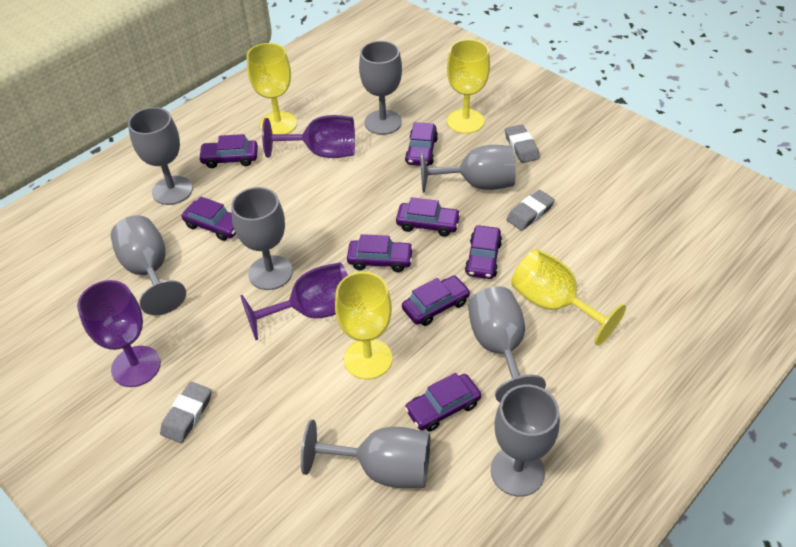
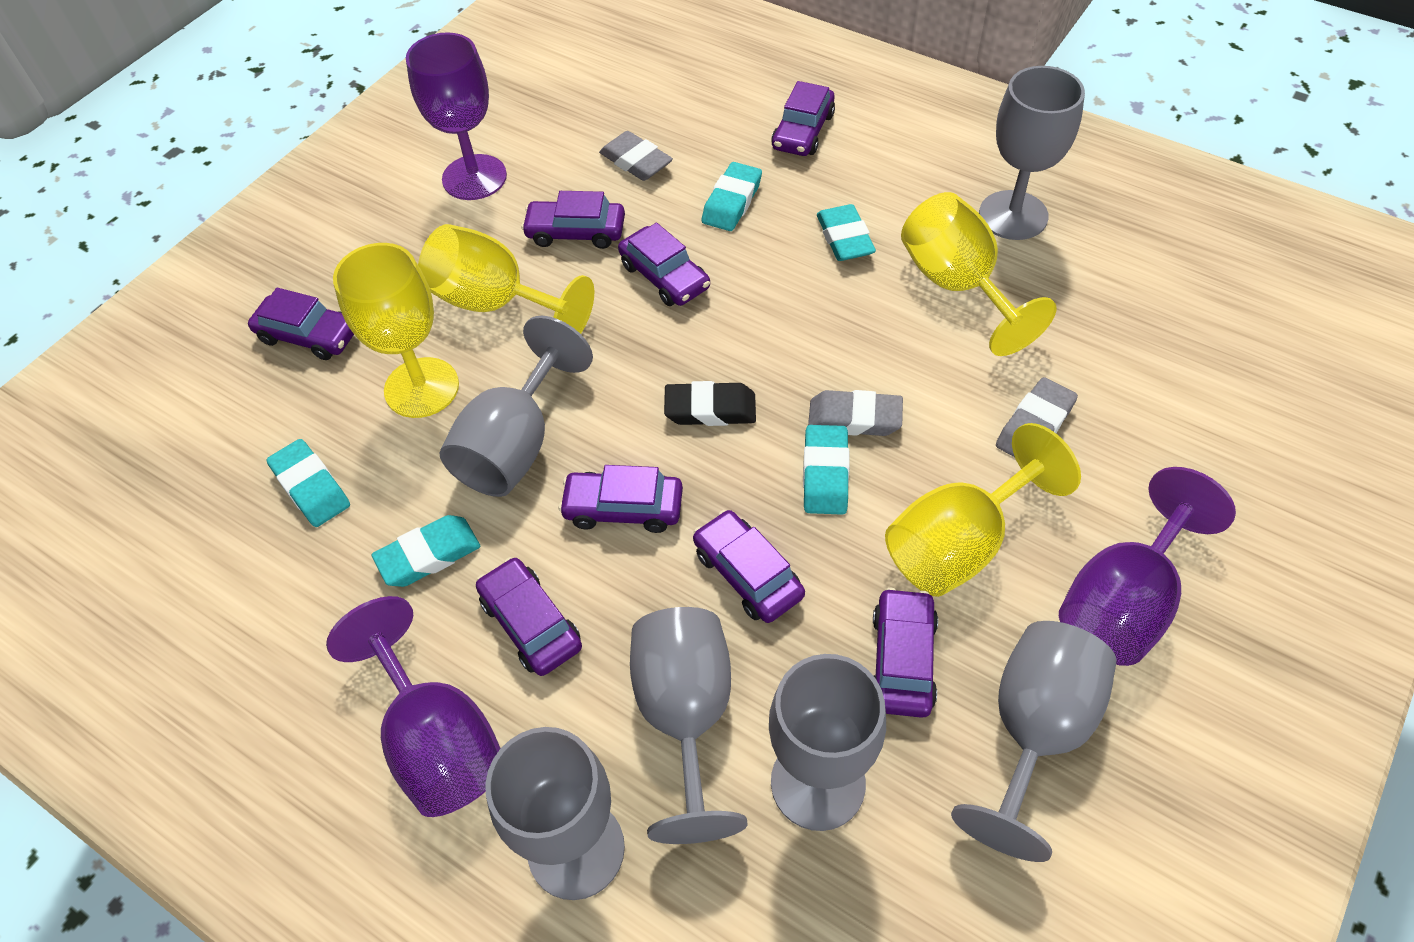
black eraser: none = 0 -> [664,381,756,426] = 1
grey goblet: [111,215,186,315] [128,107,193,205] [231,187,293,290] [301,419,430,488] [359,41,402,135] [420,145,516,193] [468,286,546,402] [491,385,560,497] = 8 -> [440,316,593,497] [485,727,625,900] [630,607,747,844] [769,654,886,831] [951,621,1117,862] [979,66,1085,240] = 6
turquoise eraser: none = 0 -> [266,439,350,527] [372,515,480,587] [701,162,762,231] [803,425,850,515] [817,204,876,261] = 5

